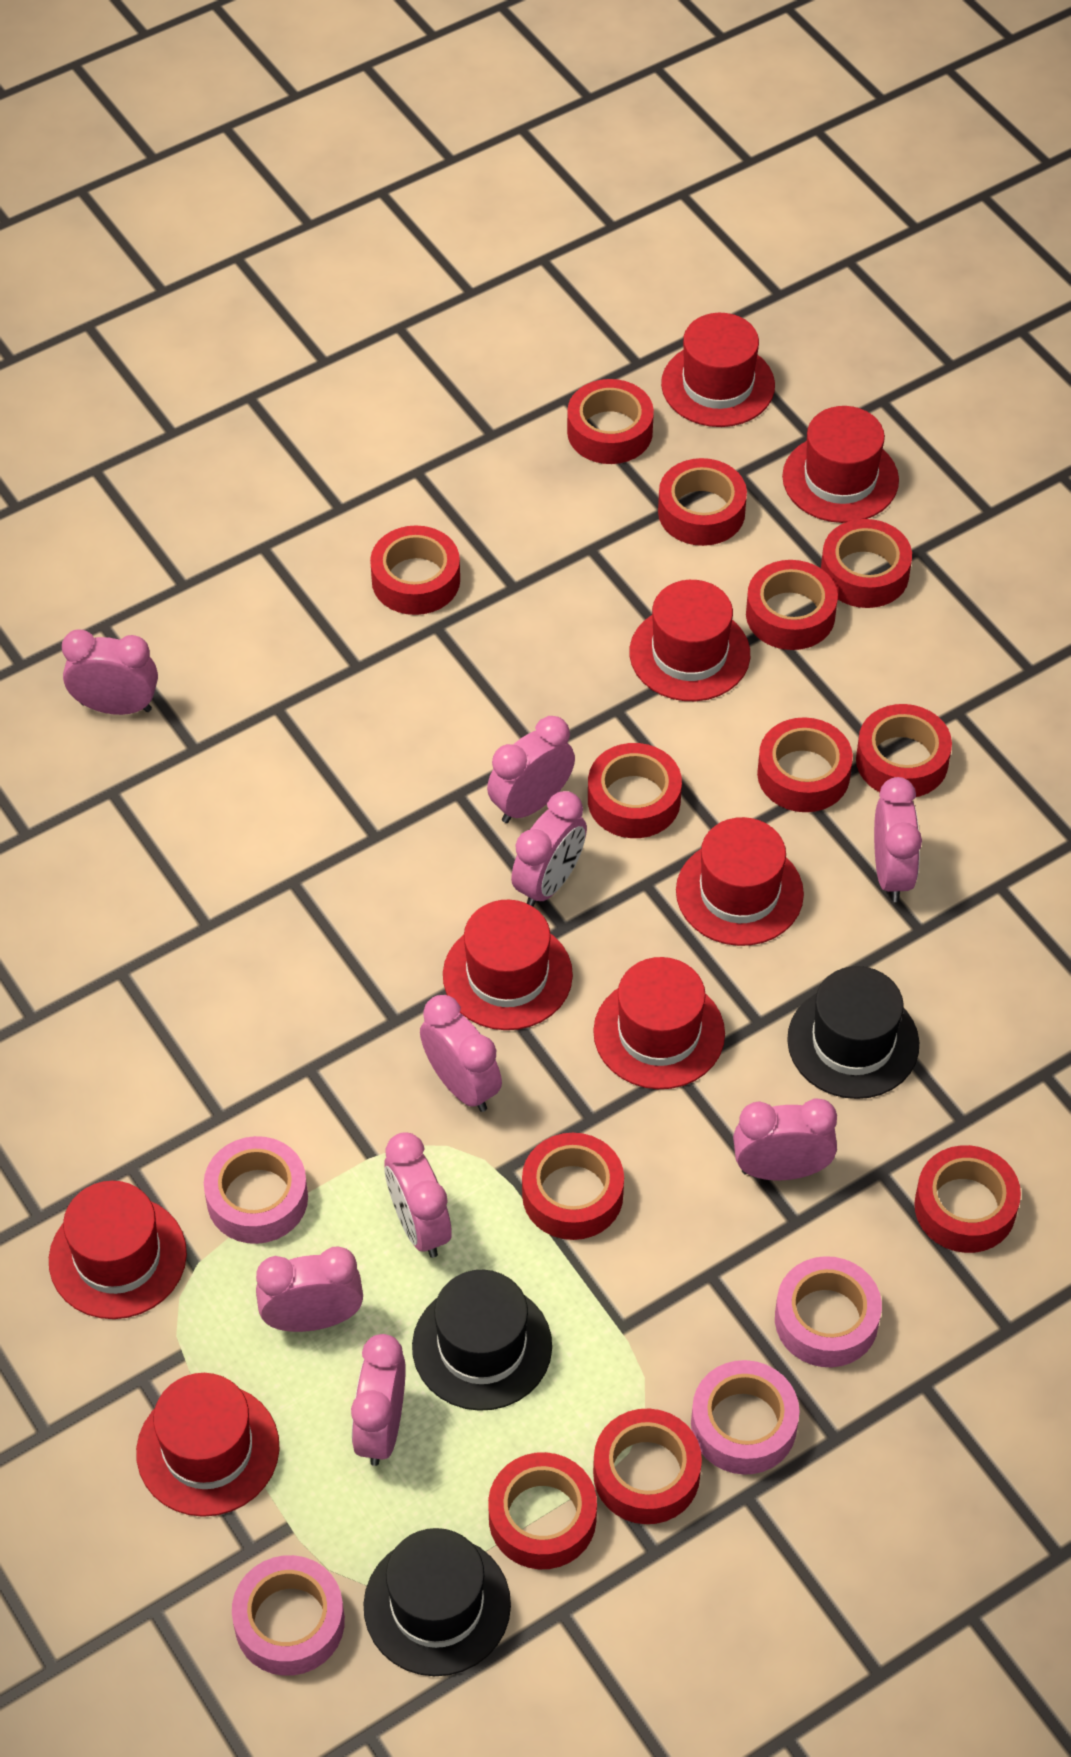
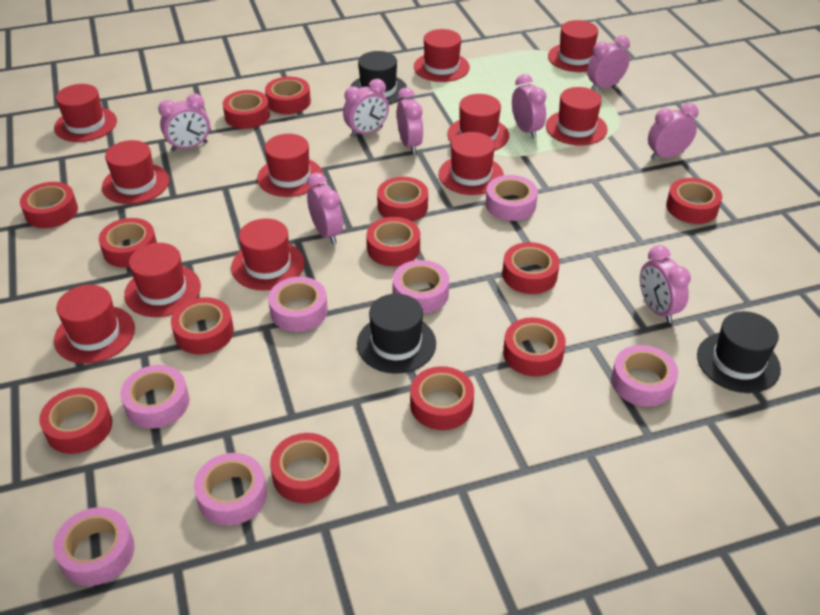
pink clock: [62,630,158,715] [256,1247,363,1332] [351,1334,406,1466] [385,1133,452,1258] [420,995,502,1112] [487,716,575,823] [511,791,587,907] [733,1098,837,1180] [874,777,922,902] = 9 -> [158,94,210,151] [307,173,343,244] [343,79,389,137] [397,87,423,154] [512,74,546,139] [587,36,630,90] [640,245,691,323] [648,103,699,160] = 8
pink tape: [204,1136,308,1244] [232,1555,345,1676] [691,1360,799,1475] [775,1256,882,1367] = 4 -> [53,507,135,586] [120,365,189,428] [194,453,267,526] [268,277,328,332] [393,260,449,313] [486,175,538,221] [611,345,678,407] = 7
red hat: [49,1181,187,1319] [136,1373,280,1517] [443,900,573,1030] [593,957,725,1089] [629,580,750,701] [661,313,775,427] [676,817,804,946] [782,406,899,523] = 8 -> [54,84,117,142] [54,285,135,364] [102,140,169,204] [124,243,201,317] [231,218,304,291] [257,134,323,197] [414,29,470,82] [439,132,504,195] [447,94,509,151] [546,87,608,146] [548,20,598,72] = 11
red tape: [370,526,460,615] [488,1452,597,1569] [522,1133,624,1240] [567,379,654,464] [588,743,682,838] [593,1409,702,1524] [658,458,747,546] [746,560,838,650] [757,717,853,812] [821,519,912,608] [856,704,952,797] [914,1145,1021,1253] = 12 -> [20,182,78,228] [39,388,112,454] [99,218,157,268] [171,297,234,354] [223,90,270,129] [265,77,311,114] [270,433,340,503] [367,217,420,266] [377,177,428,221] [410,366,474,430] [502,242,560,294] [503,317,566,376] [666,178,722,224] = 13

